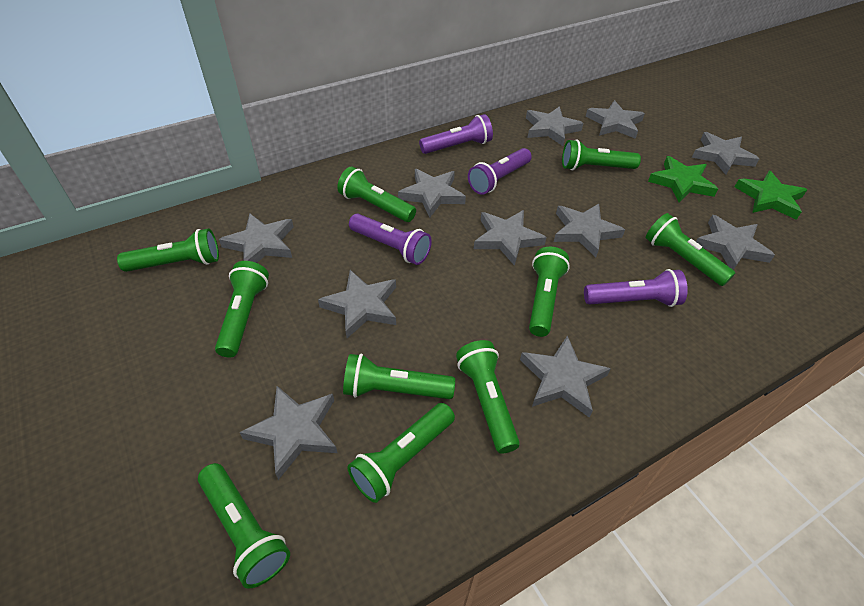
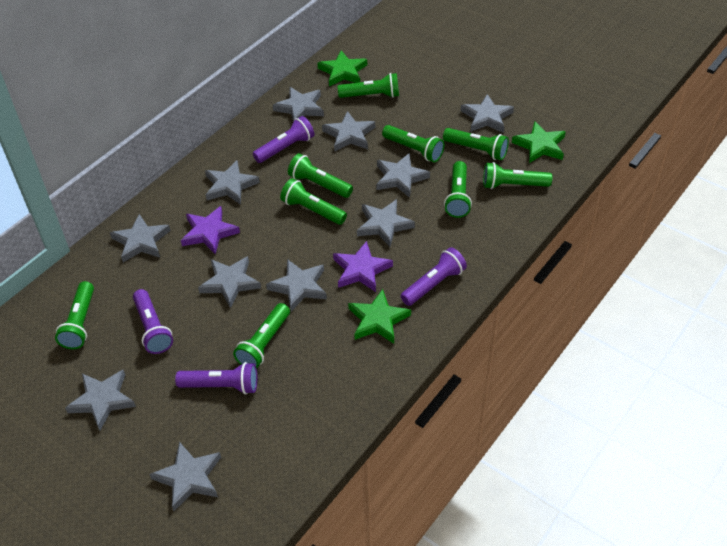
green flashlight: [117,229,219,272] [198,463,290,589] [215,261,269,358] [337,167,416,222] [343,354,455,399] [347,403,455,503] [456,340,520,454] [529,247,570,337] [562,139,641,170] [646,213,735,286] = 10 -> [55,281,94,349] [233,303,290,368] [280,178,347,225] [288,153,353,198] [338,73,399,98] [382,125,445,162] [443,128,509,160] [444,161,472,218] [483,162,552,189] = 9
green star: [648,156,718,202] [735,171,807,220] = 2 -> [318,50,367,86] [348,289,411,344] [512,121,566,163] = 3
purple star: none = 0 -> [181,206,240,254] [333,241,393,292] = 2

